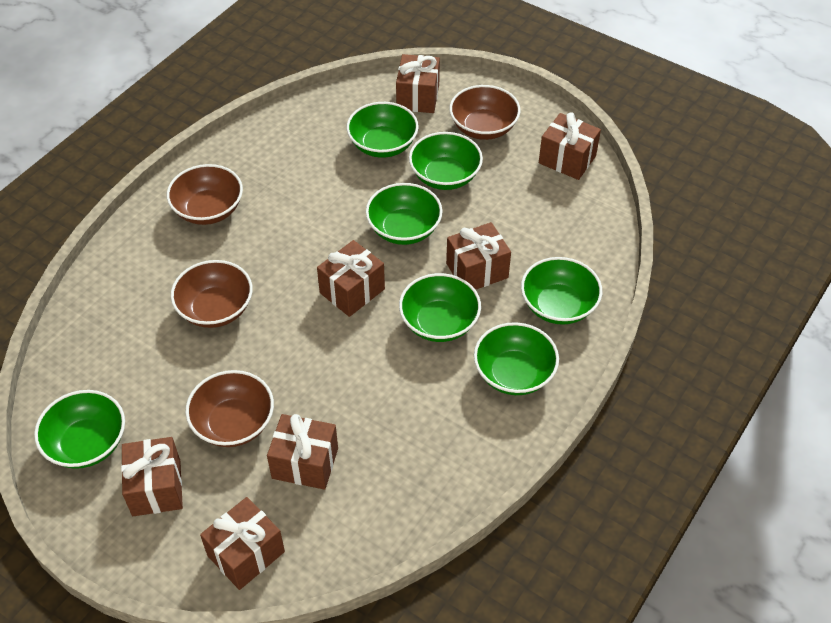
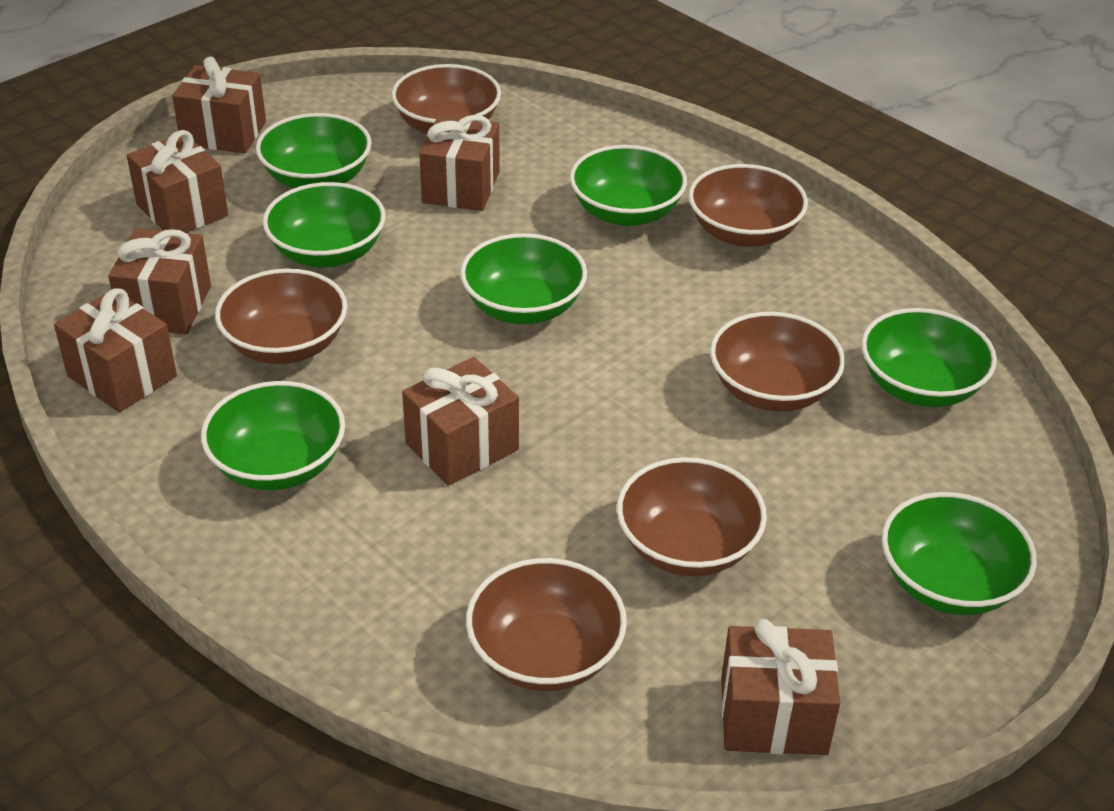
brown bowl: [167,164,243,225] [171,260,253,328] [185,370,274,447] [449,85,521,140] = 4 -> [215,269,347,364] [391,64,501,134] [466,558,627,691] [617,457,767,576] [688,164,808,247] [710,312,845,412] = 6

